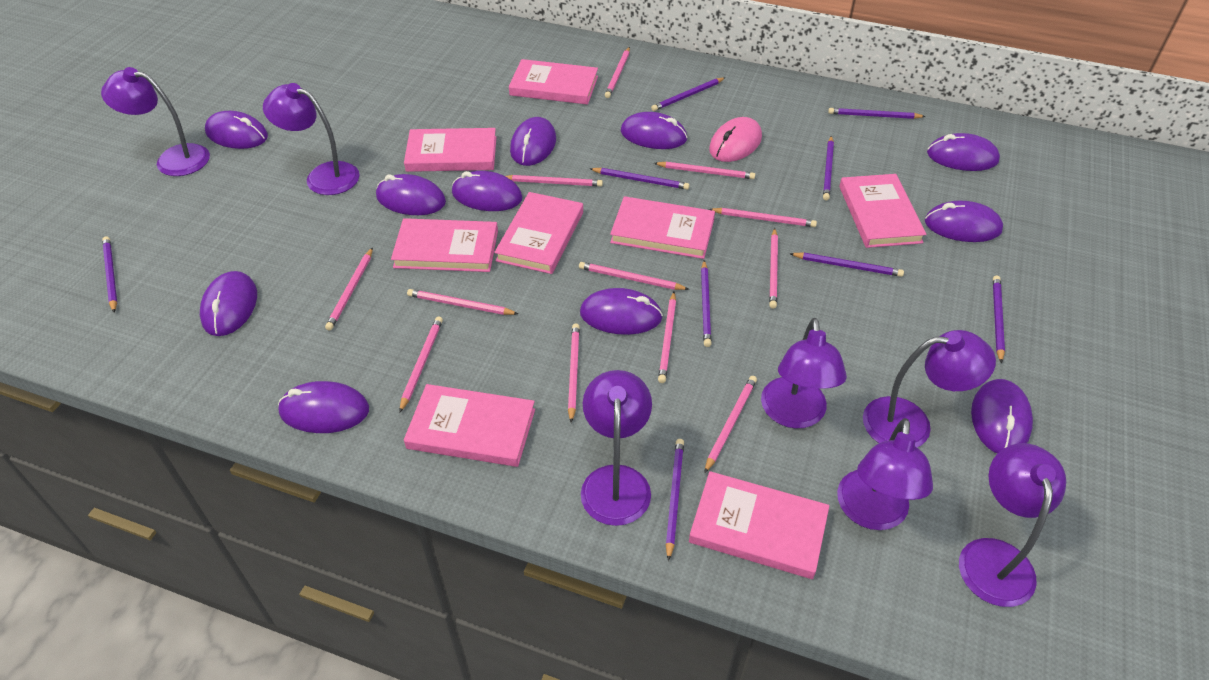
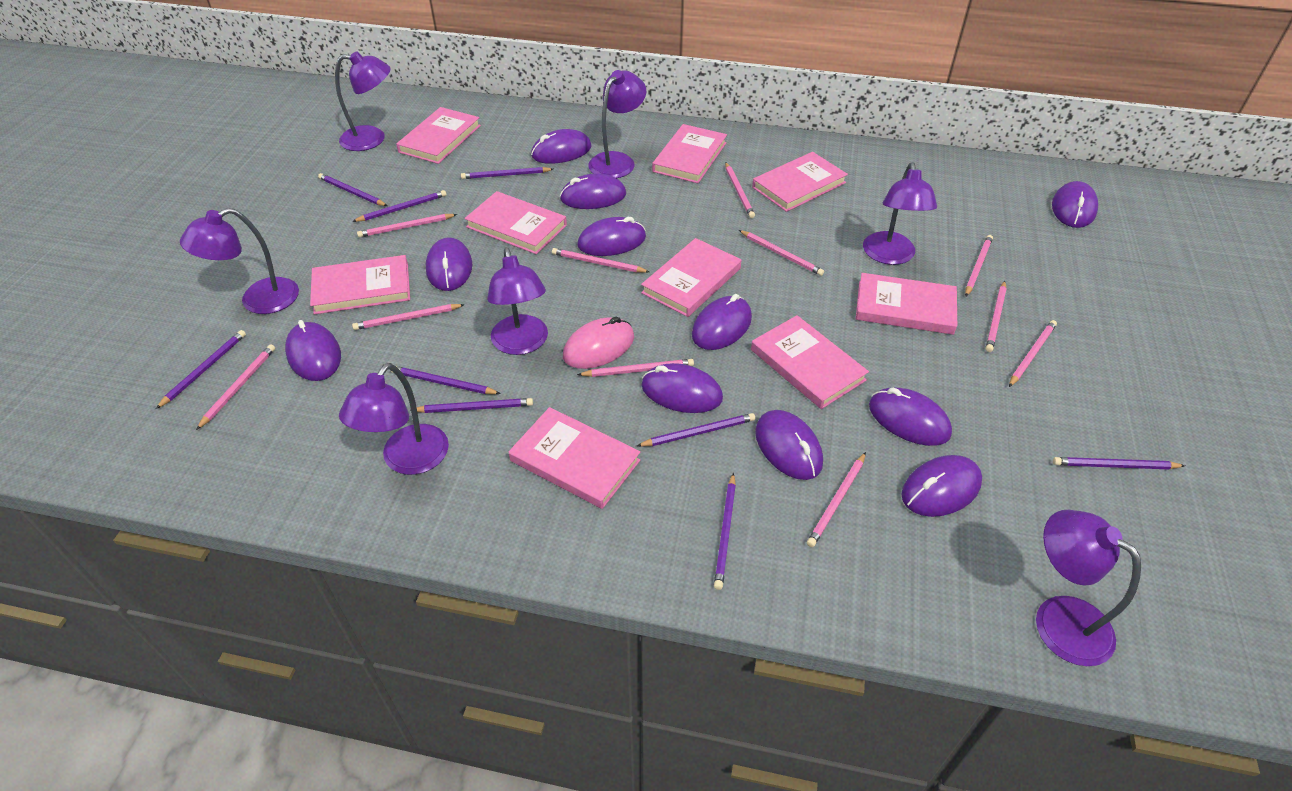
pink book: [391,218,498,272] [404,128,496,172] [404,384,535,467] [494,192,583,274] [509,59,598,105] [610,196,715,259] [689,471,829,579] [839,174,926,248] = 8 -> [310,255,410,315] [396,107,481,164] [465,191,567,254] [509,407,640,509] [641,238,741,317] [652,124,727,183] [751,315,869,409] [752,152,848,212] [856,273,957,335] = 9
pink pencil: [325,247,373,330] [399,316,443,413] [407,289,518,315] [505,175,603,187] [568,324,580,423] [579,262,689,290] [605,47,630,98] [654,162,755,179] [658,292,676,383] [704,376,757,473] [709,208,817,227] [769,228,778,309] = 12 -> [196,344,275,430] [352,304,465,330] [357,214,457,238] [552,248,649,273] [577,359,694,377] [725,162,755,218] [739,230,824,276] [807,452,866,547] [965,235,993,296] [986,281,1007,352] [1009,320,1057,387] = 11

